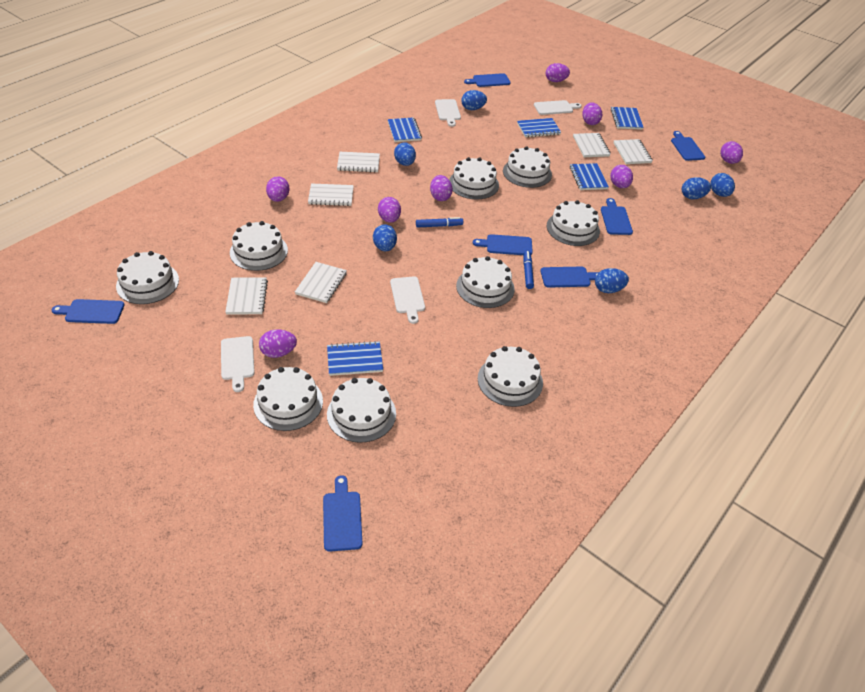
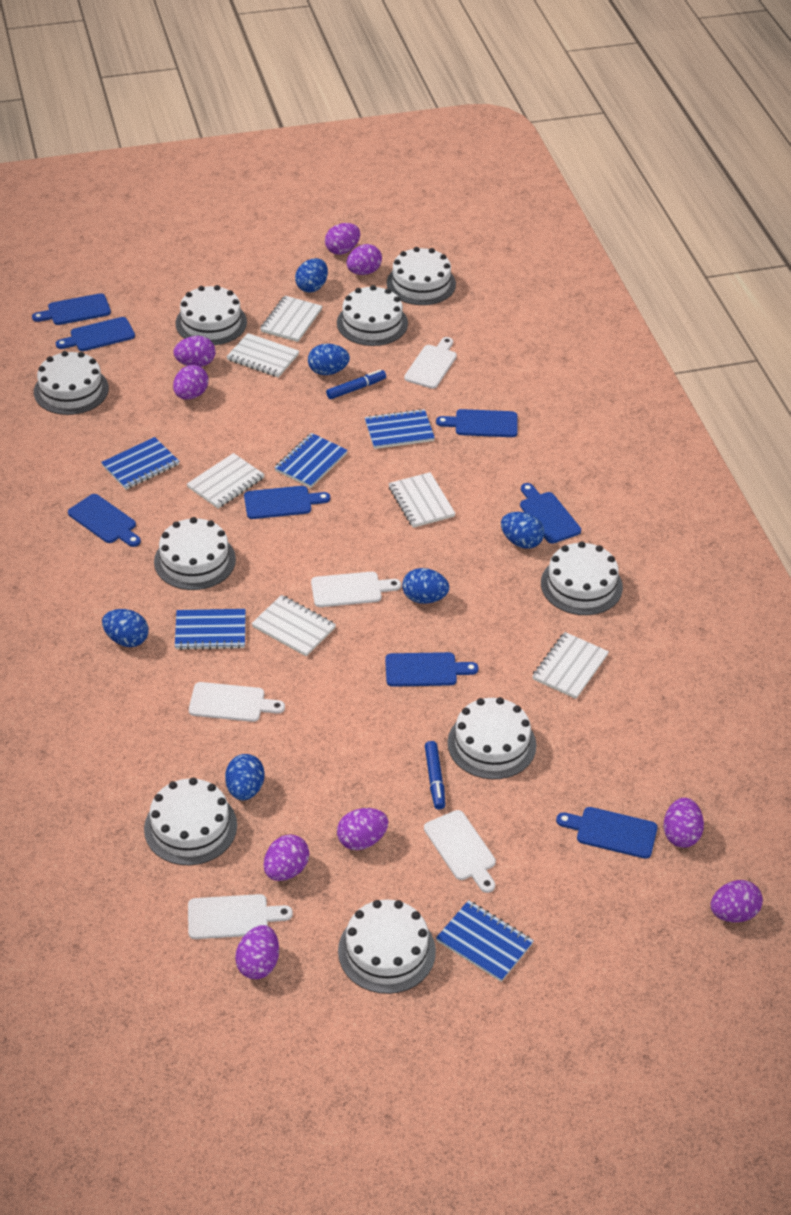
blue cutting board: [51,299,125,324] [323,475,363,552] [464,73,511,87] [473,234,533,255] [540,267,599,288] [601,198,633,235] [671,131,705,161] = 7 -> [32,293,111,325] [56,317,135,351] [68,494,141,547] [244,486,330,519] [385,652,479,687] [436,409,518,437] [520,483,581,543] [556,807,658,859] = 8
purple egg: [259,329,297,358] [266,176,290,202] [378,197,401,223] [430,175,453,201] [546,63,570,82] [582,102,602,125] [610,165,633,188] [720,141,743,164] = 8 -> [173,336,215,367] [173,365,208,400] [235,925,279,979] [264,834,309,881] [325,223,360,255] [337,808,388,850] [346,244,382,275] [663,798,704,848] [711,880,763,923] = 9
white cutting board: [221,336,254,392] [390,276,425,324] [435,99,461,127] [534,100,582,115] = 4 -> [188,894,293,939] [189,682,285,722] [311,572,401,607] [404,337,457,389] [424,810,496,893] = 5

